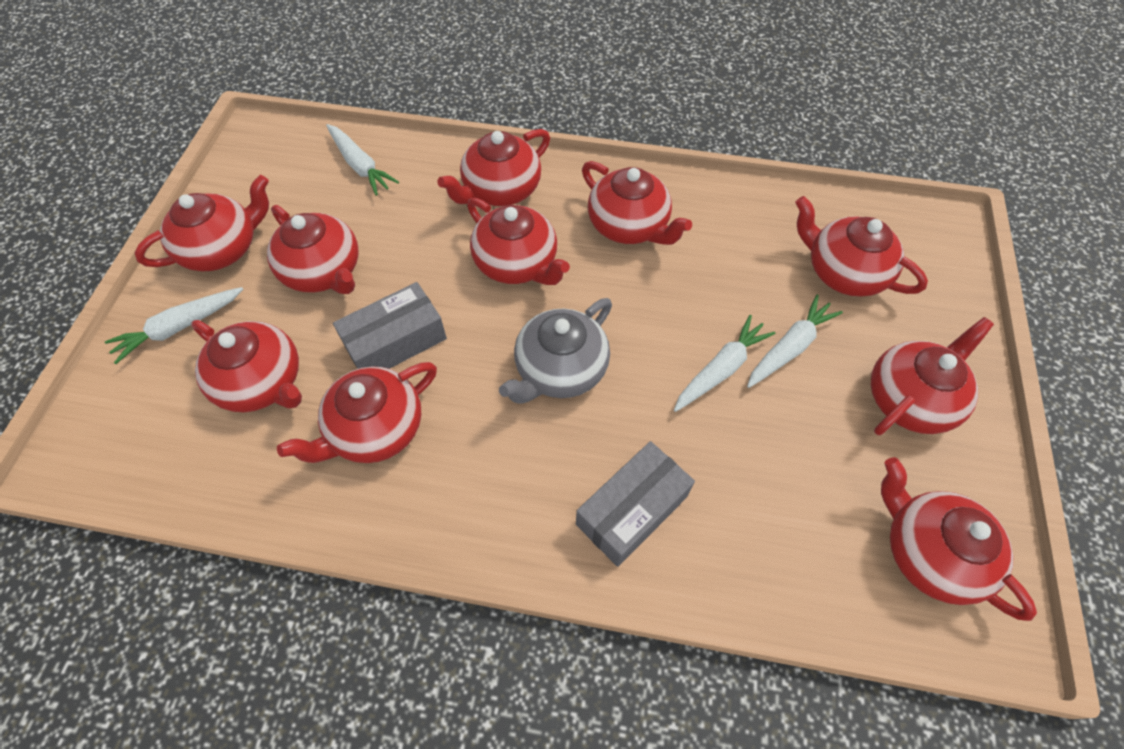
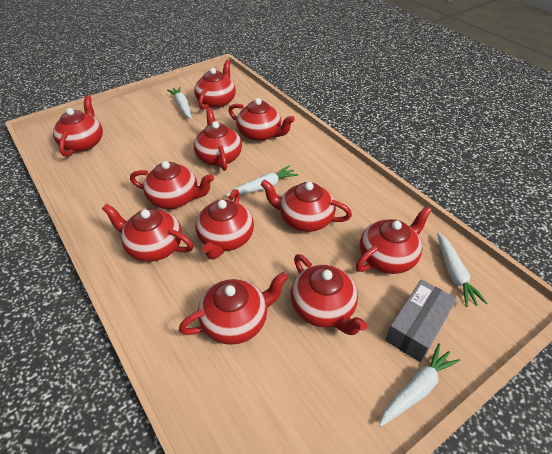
grey box: [333,282,447,369] [576,441,695,567] = 2 -> [385,280,457,362] = 1
grey teapot: [499,298,612,403] = 1 -> none = 0
red teapot: [135,175,269,271] [191,320,302,412] [267,205,359,294] [277,362,437,463] [437,129,550,206] [467,198,570,285] [582,161,692,245] [795,196,928,297] [871,317,994,435] [881,457,1037,621] = 10 -> [53,96,103,156] [102,204,193,262] [130,161,214,209] [179,272,288,345] [194,60,236,110] [194,108,242,171] [195,189,254,260] [228,98,295,141] [260,180,352,232] [291,254,367,335] [356,206,432,274] = 11

